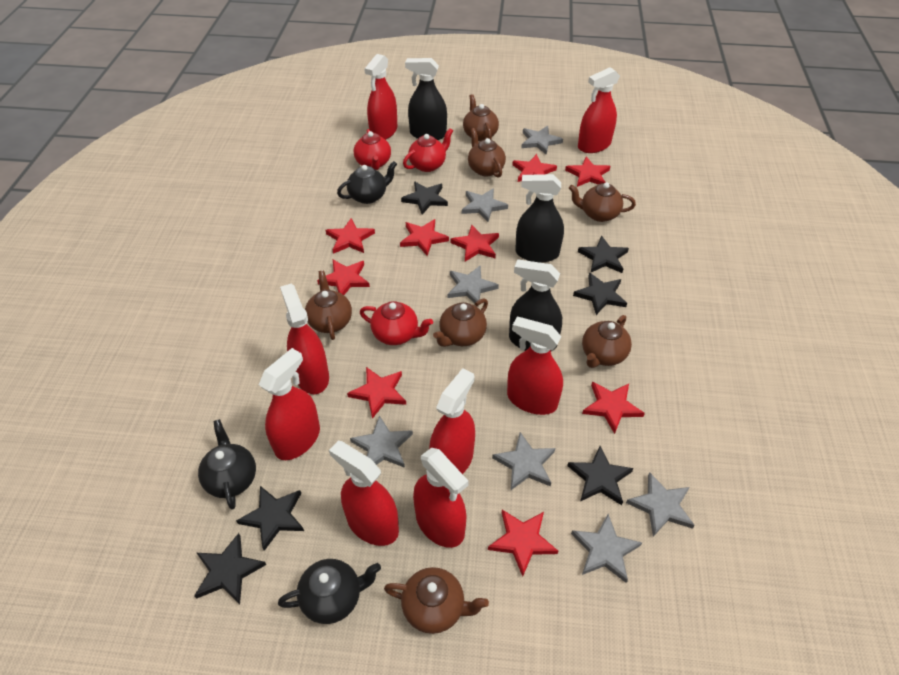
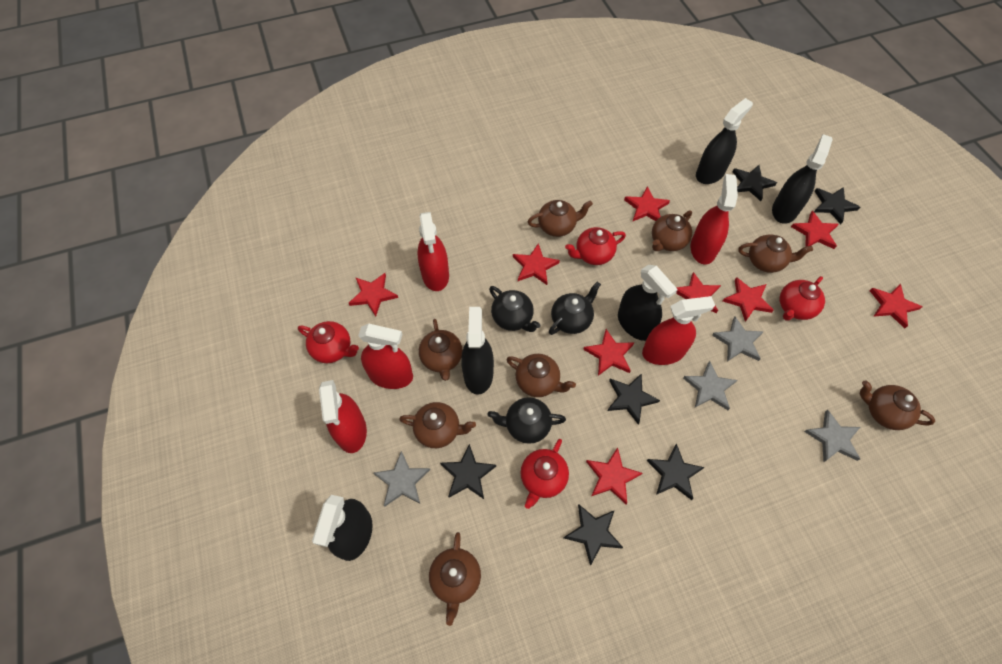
black spray bottle: [405,58,447,140] [509,259,562,351] [515,174,564,262] = 3 -> [312,495,373,561] [461,307,494,395] [618,265,678,341] [696,98,753,184] [772,134,833,224] = 5
brown teapot: [305,270,352,340] [384,567,489,634] [433,298,488,347] [463,94,499,141] [468,128,506,178] [569,182,636,222] [582,315,632,368] = 7 -> [399,402,476,448] [419,319,463,381] [429,532,481,626] [506,354,576,397] [528,200,593,237] [652,211,692,251] [738,234,813,273] [860,380,935,430] = 8
grey star: [350,415,413,468] [448,265,499,304] [462,188,508,222] [492,432,555,490] [521,126,563,155] [571,514,642,583] [626,472,695,537] = 7 -> [374,451,430,507] [683,361,737,410] [712,317,764,362] [804,410,860,462] = 4
red spray bottle: [259,348,320,460] [280,284,329,394] [329,441,399,546] [364,54,397,140] [413,448,469,548] [429,368,475,474] [507,317,563,415] [578,67,620,153] = 8 -> [319,380,367,453] [358,324,413,389] [417,212,449,291] [642,296,715,365] [690,174,738,264] = 5
red teapot: [354,129,391,170] [360,301,433,345] [403,128,453,172] = 3 -> [298,321,359,363] [520,439,569,509] [565,227,626,265] [780,276,825,321] = 4

